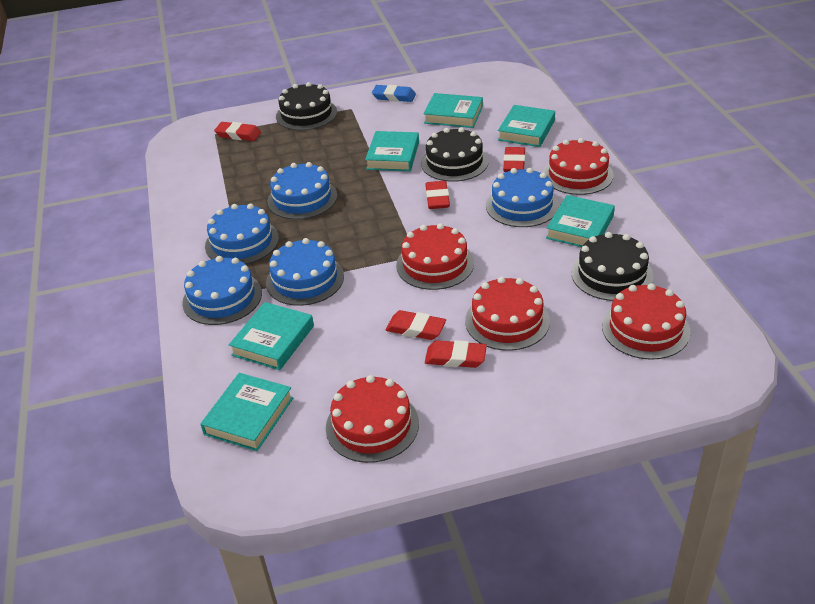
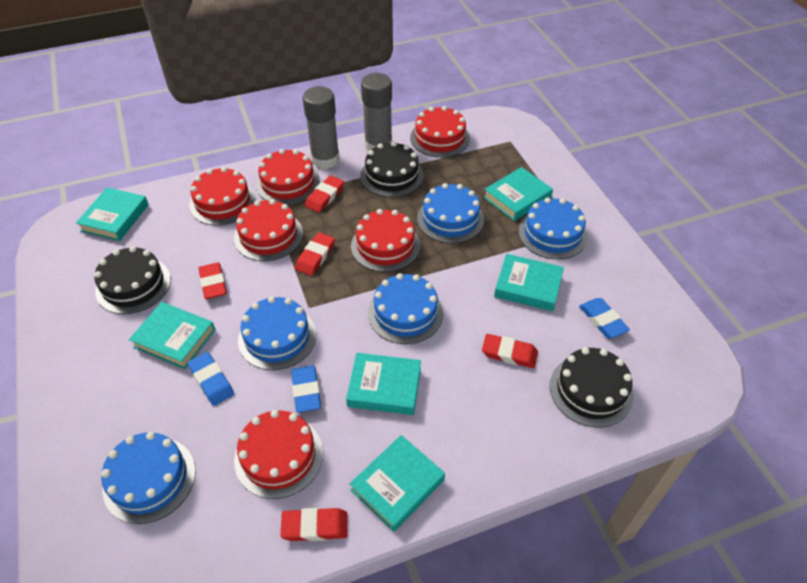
blue eraser: [372,85,416,102] = 1 -> [188,352,234,406] [291,365,321,413] [579,298,630,338] = 3
grey glue stick: none = 0 -> [303,86,340,169] [361,73,392,151] = 2
red cake: [326,375,419,463] [396,223,474,290] [465,277,550,351] [543,138,614,195] [602,283,691,360] = 5 -> [189,167,256,226] [234,199,303,261] [234,410,323,499] [256,149,320,205] [351,209,420,272] [410,106,470,158] = 6

